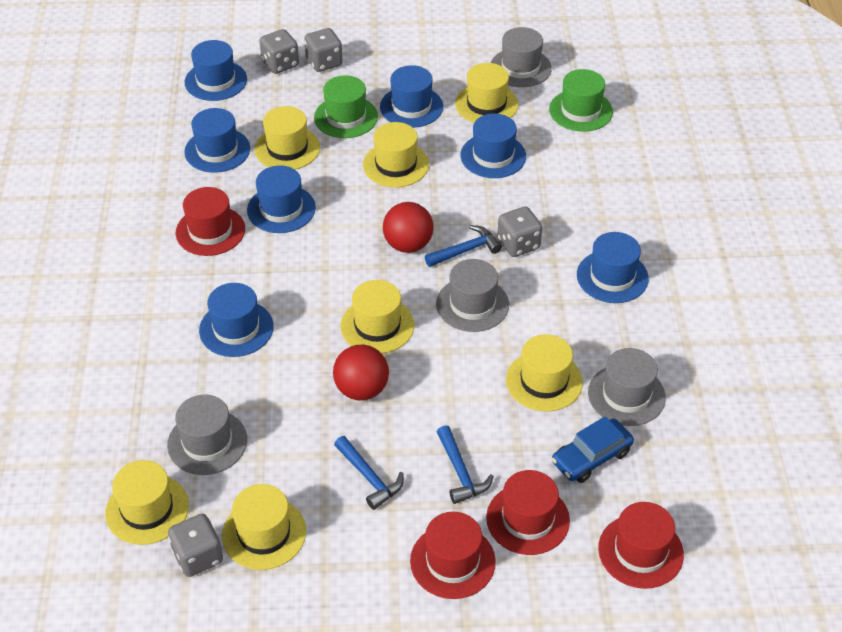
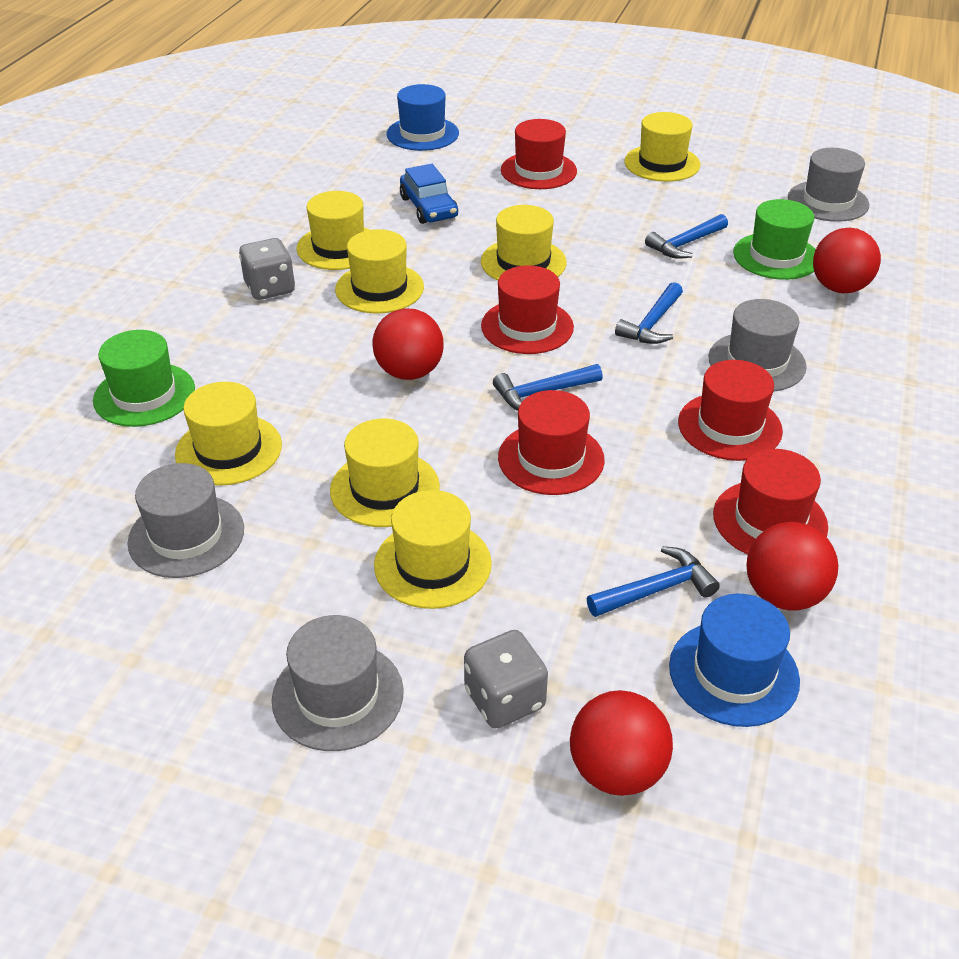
blue hammer: [334,436,404,510] [425,225,502,267] [437,425,494,504] = 3 -> [493,364,603,411] [587,546,720,617] [615,282,683,344] [645,214,728,259] = 4
blue hat: [184,108,250,173] [185,40,247,101] [199,283,274,357] [247,165,316,233] [380,65,443,128] [461,113,526,178] [577,232,649,303] = 7 -> [387,84,459,151] [669,594,800,727] = 2
grey dice: [168,514,223,577] [259,29,299,74] [304,28,343,72] [497,206,542,257] = 4 -> [239,238,295,300] [464,630,548,729] = 2
red ball: [333,345,389,400] [383,202,434,253] = 2 -> [372,308,444,380] [570,690,673,796] [747,522,838,611] [813,228,881,293] = 4
red hat: [176,187,245,256] [410,512,496,599] [486,470,570,555] [598,502,684,589] = 4 -> [481,265,574,354] [498,390,605,495] [501,119,577,189] [678,360,783,461] [713,449,828,555] = 5

